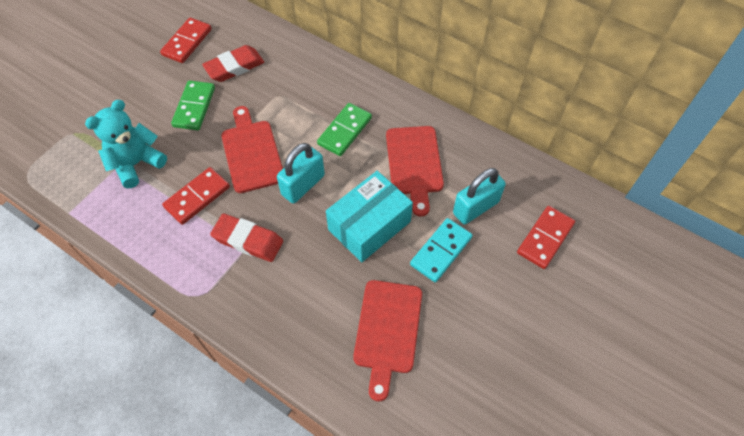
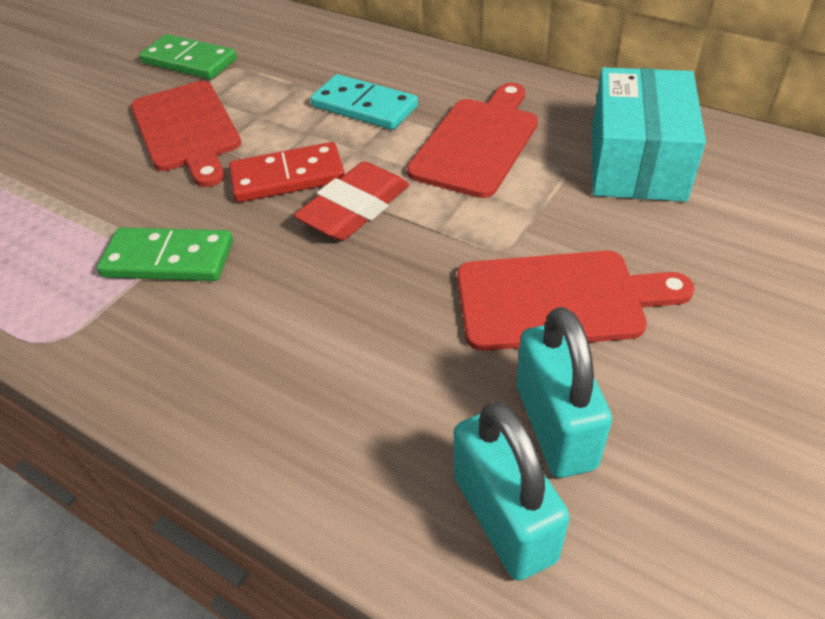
red domino: [160,18,212,63] [162,167,230,225] [517,206,575,269] = 3 -> [229,142,345,202] = 1
red eraser: [202,45,264,82] [210,214,283,262] = 2 -> [294,161,409,241] = 1
turquoise teddy bear: [85,100,167,188] = 1 -> none = 0

